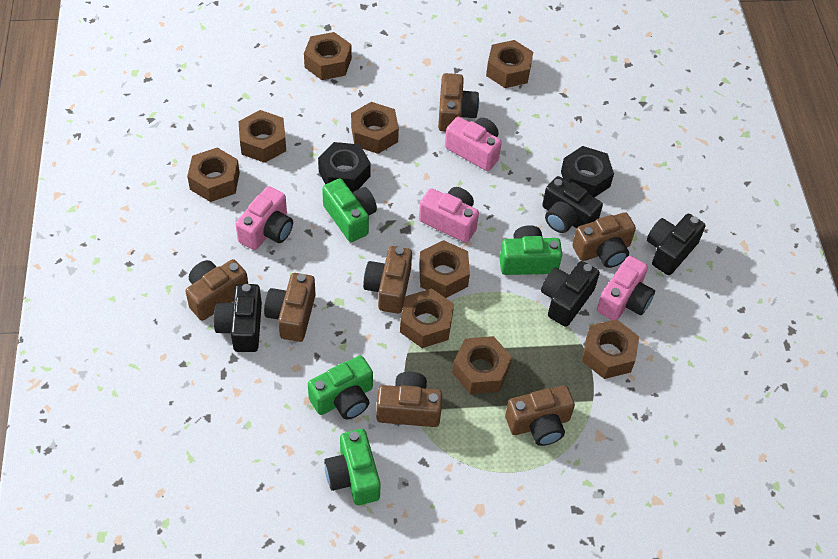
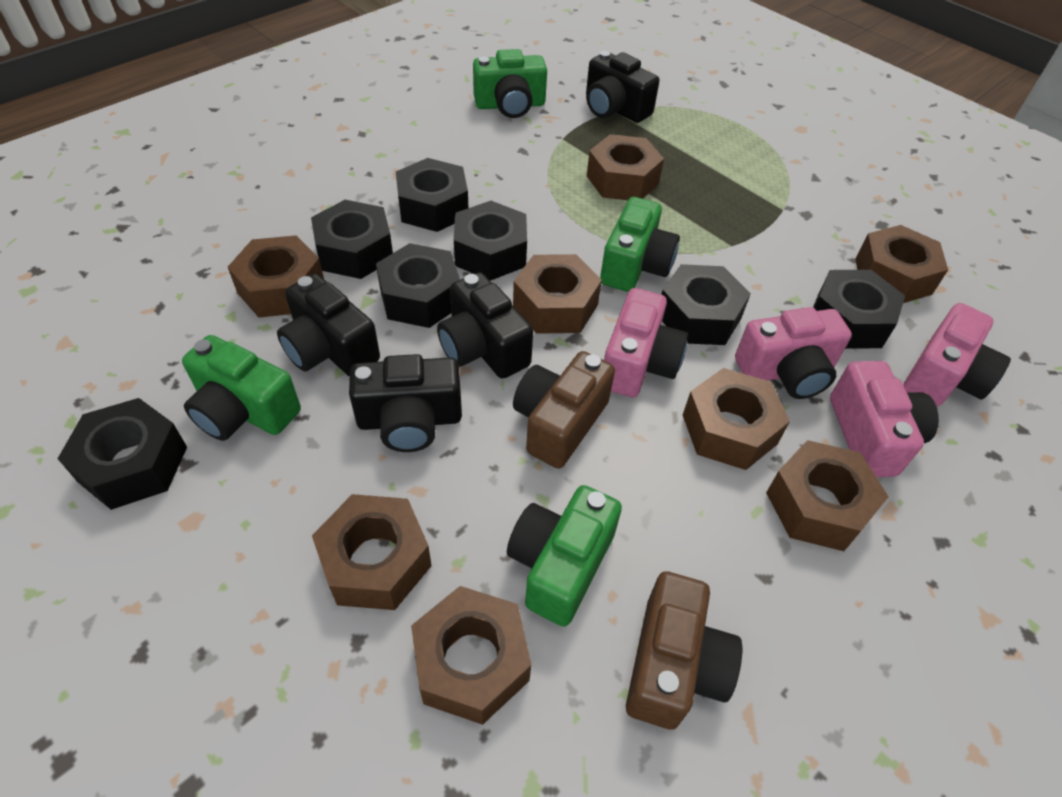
black nut: [318,142,371,192] [561,146,614,198] = 2 -> [57,398,187,510] [311,200,393,279] [376,243,460,328] [396,158,468,232] [454,201,527,281] [661,264,751,345] [813,270,905,349] = 7
brown camera: [185,259,248,321] [264,273,316,342] [363,246,412,314] [376,372,442,427] [438,73,479,132] [505,385,575,446] [572,212,636,268] = 7 -> [513,351,615,469] [626,571,742,729] = 2
brown nut: [187,148,240,202] [238,110,286,163] [304,32,352,80] [351,102,399,154] [400,288,454,348] [419,240,470,298] [452,336,512,394] [486,40,533,88] [582,319,639,379] = 9 -> [228,235,324,318] [312,494,432,610] [411,586,531,725] [513,254,602,334] [587,134,664,200] [683,368,790,470] [766,440,889,551] [855,225,948,303] = 8

